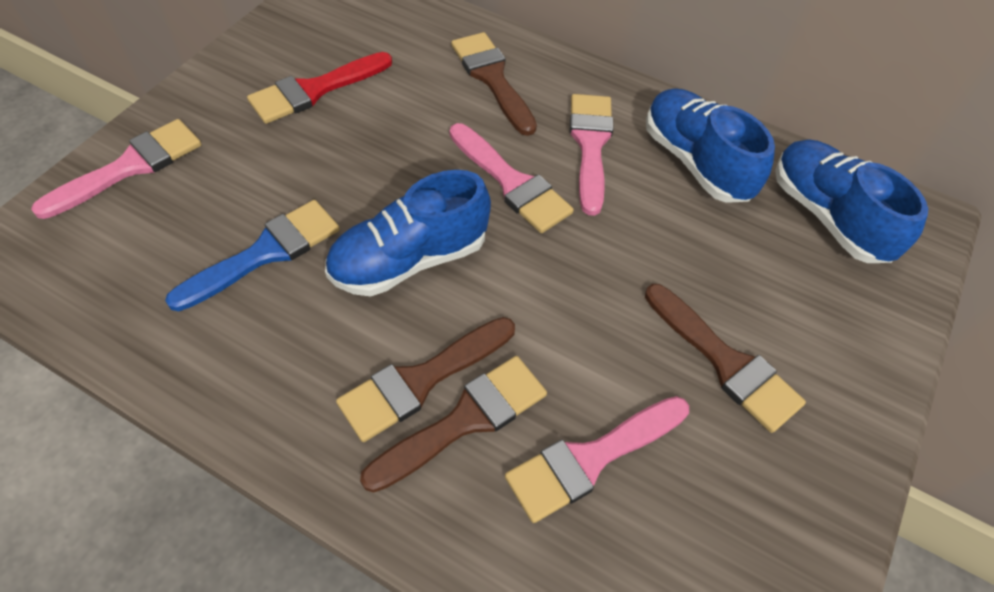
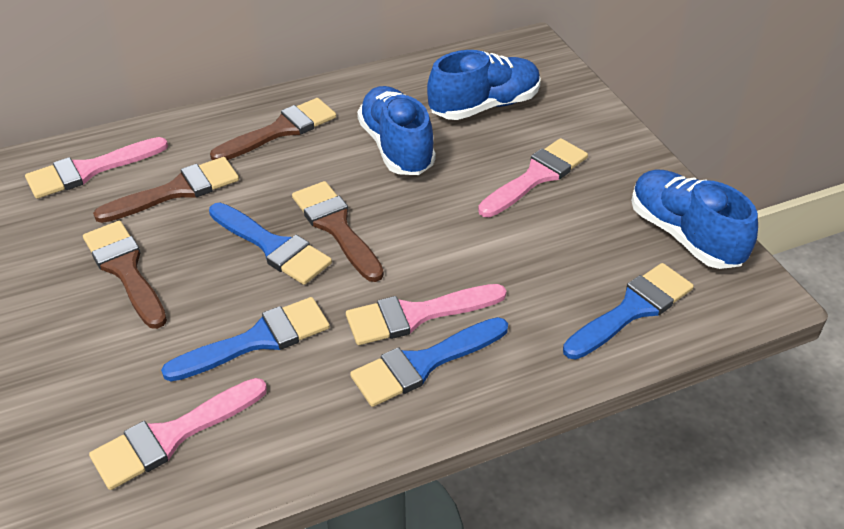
blue brush: [165,200,340,311] = 1 -> [161,297,330,381] [209,203,332,285] [350,317,508,407] [563,263,694,360] = 4
red brush: [247,52,392,124] = 1 -> none = 0

